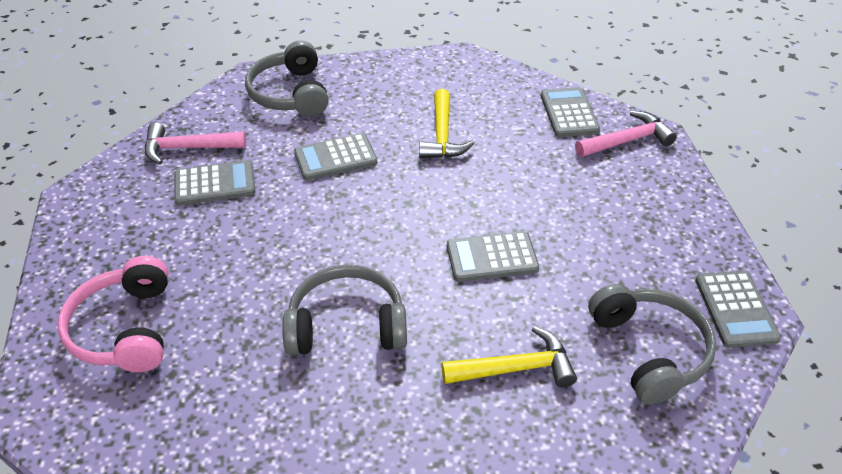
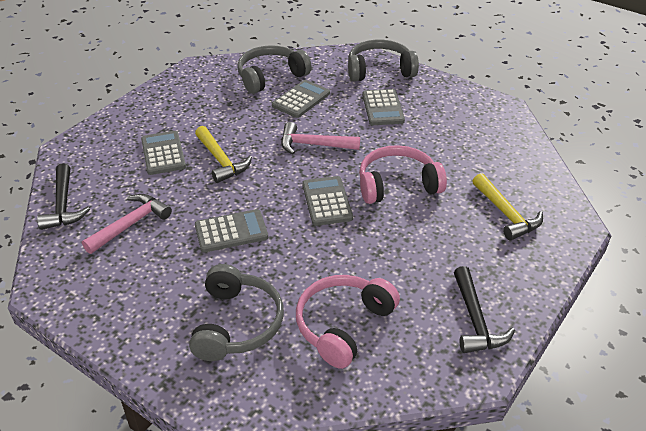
black hammer: none = 0 -> [37,163,90,230] [454,266,515,353] = 2
pink headphones: [58,256,168,372] = 1 -> [296,275,400,369] [359,145,447,204] = 2

